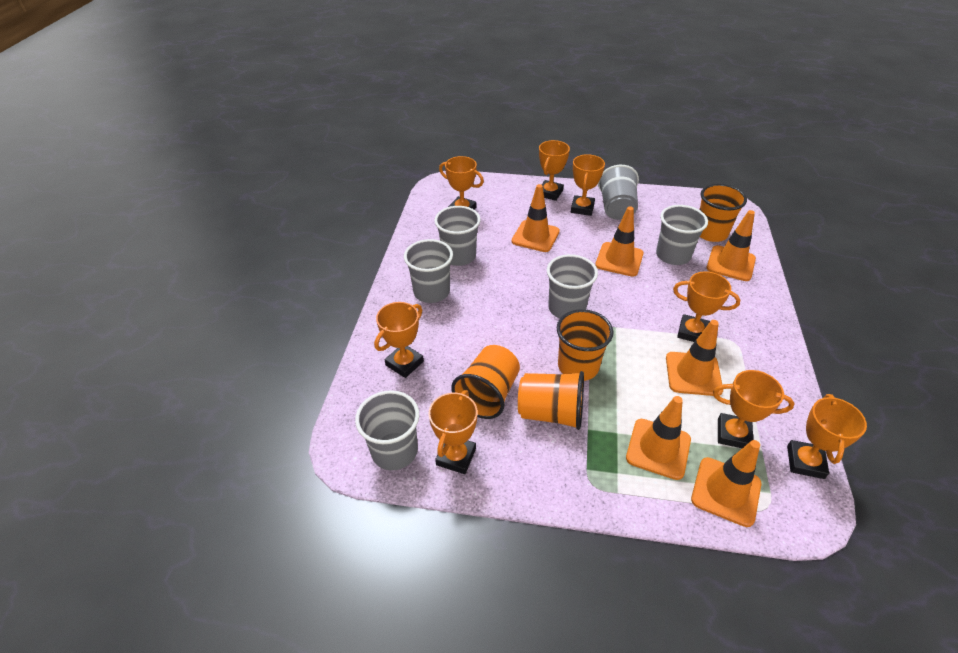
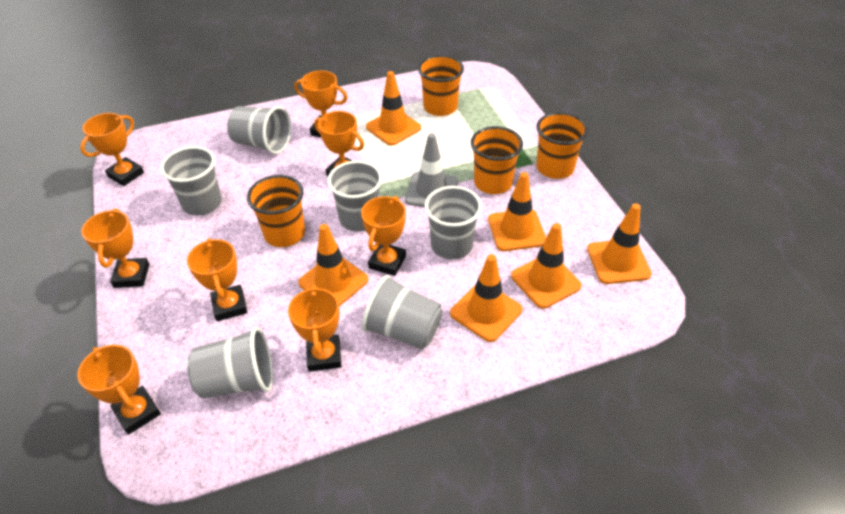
grey traffic cone: none = 0 -> [405,133,458,207] = 1

